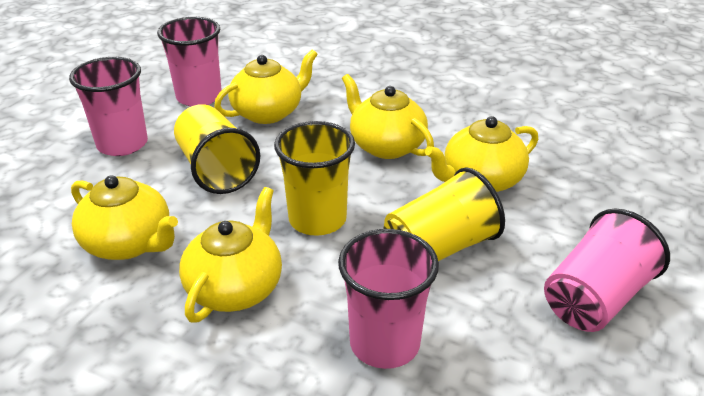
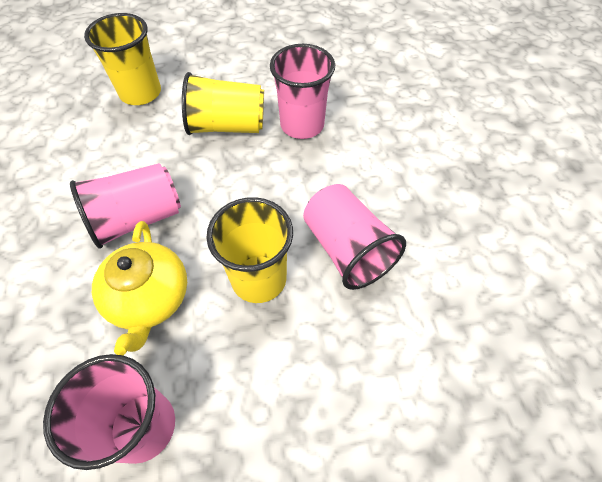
yellow teapot: [71,175,178,260] [179,187,282,323] [214,49,318,124] [342,74,434,159] [425,116,538,192] = 5 -> [92,221,187,355] = 1

